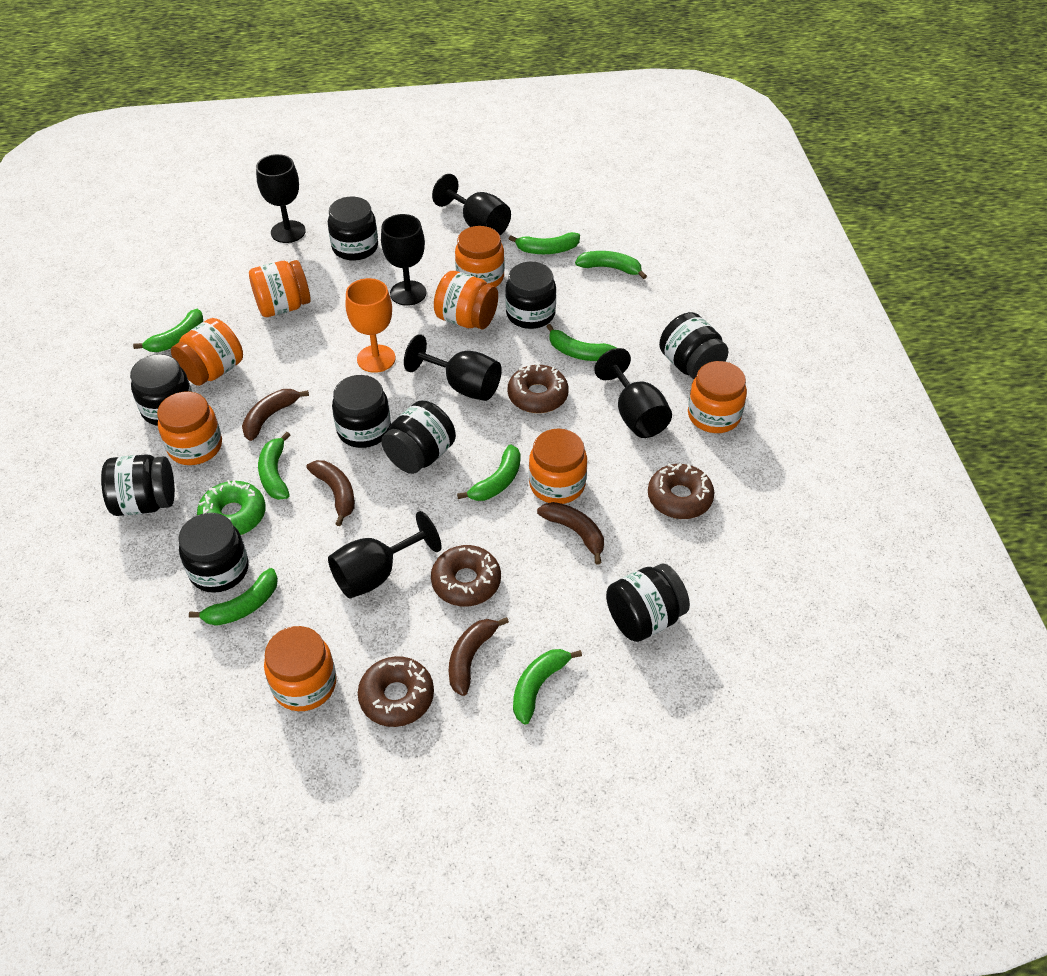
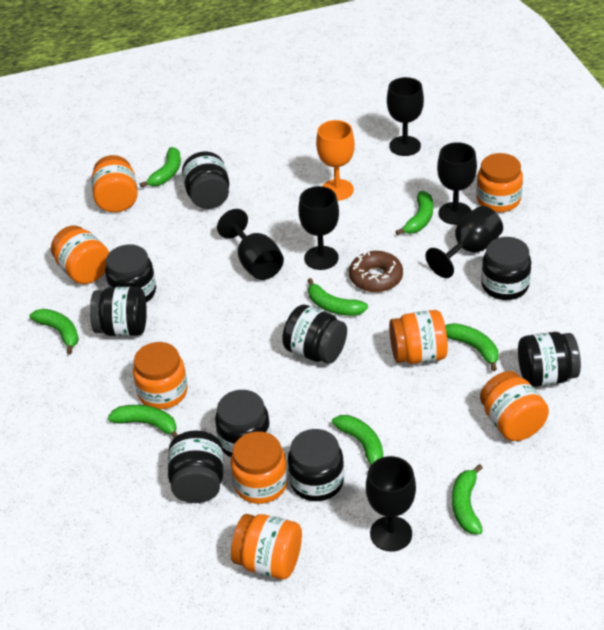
brown banana: [242,389,309,441] [306,460,355,526] [449,617,509,696] [537,502,604,565] = 4 -> none = 0
brown donut: [358,656,434,727] [431,545,501,606] [507,363,569,413] [648,463,715,519] = 4 -> [349,251,403,292] = 1
green donut: [197,480,266,535] = 1 -> none = 0

